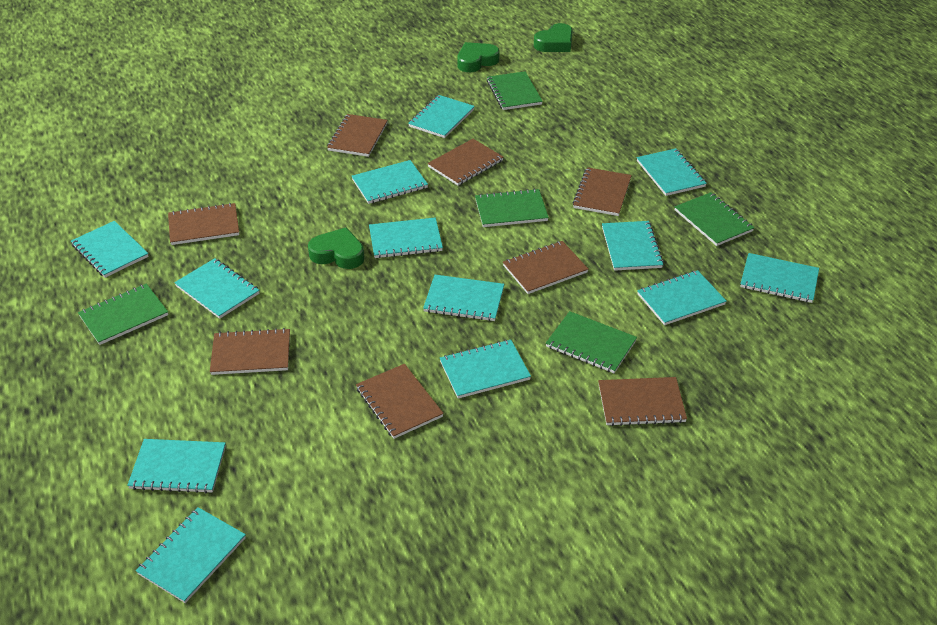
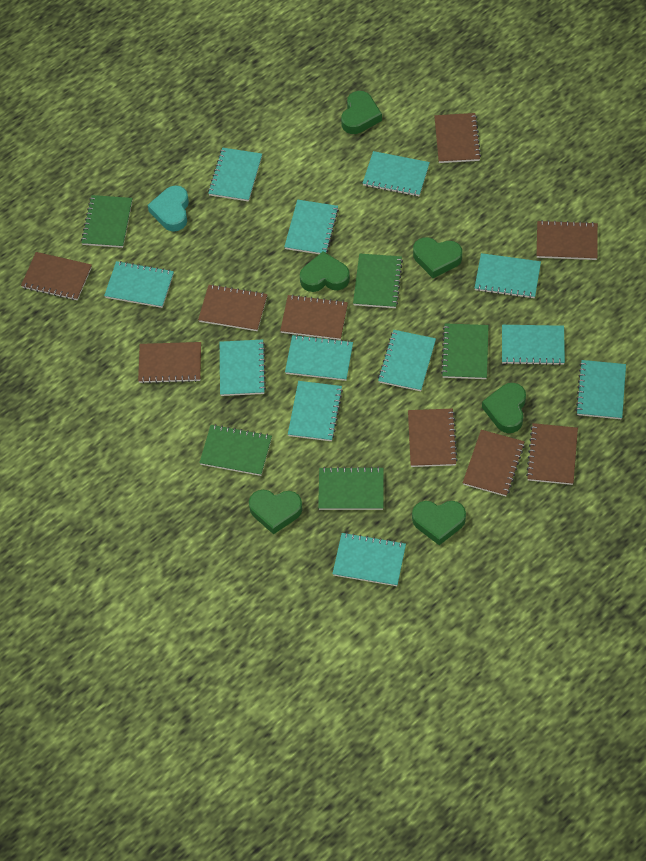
brown notebook: [168,203,239,245] [210,328,290,375] [327,114,388,157] [356,364,444,439] [427,139,503,185] [503,241,588,294] [573,167,632,216] [598,377,687,426] = 8 -> [21,252,92,300] [138,342,201,384] [198,284,267,331] [280,294,348,340] [408,409,457,467] [434,113,481,163] [463,430,525,496] [526,423,578,485] [537,220,598,260] = 9
green heart: [308,227,365,269] [457,42,499,72] [534,23,573,52] = 3 -> [249,490,303,534] [300,251,350,292] [341,91,382,134] [412,501,466,545] [413,237,462,278] [482,383,526,433] = 6
turquoise heart: none = 0 -> [148,185,189,232] = 1
turquoise notebook: [71,221,149,278] [127,439,226,493] [136,507,246,603] [174,258,260,319] [352,160,428,204] [369,217,443,258] [408,95,475,138] [423,275,504,321] [440,340,531,399] [602,221,664,271] [637,148,707,196] [637,270,727,325] [740,253,819,303] = 13 -> [104,261,174,308] [208,148,262,202] [220,340,266,396] [284,200,339,254] [285,335,353,381] [288,381,343,441] [332,533,406,586] [363,151,430,196] [378,330,436,391] [475,253,541,299] [502,325,565,365] [576,360,626,419] = 12

